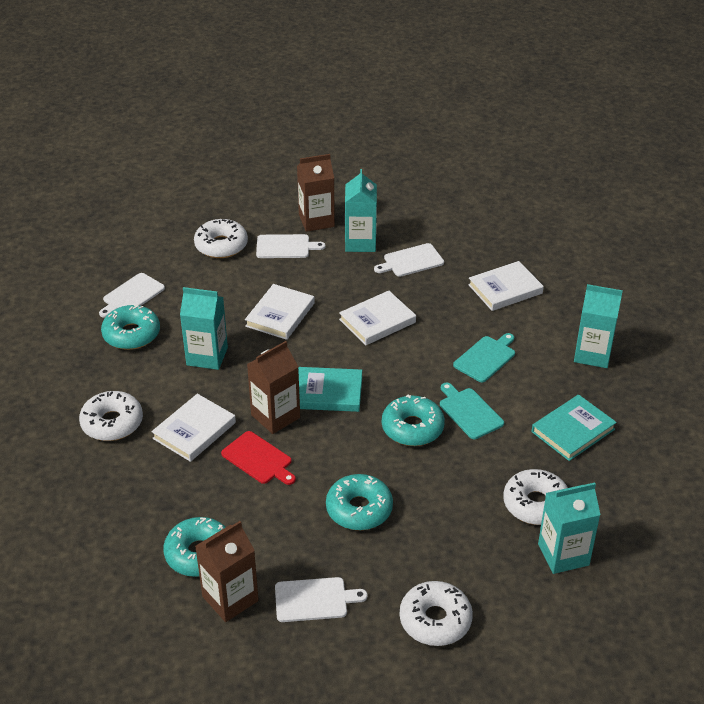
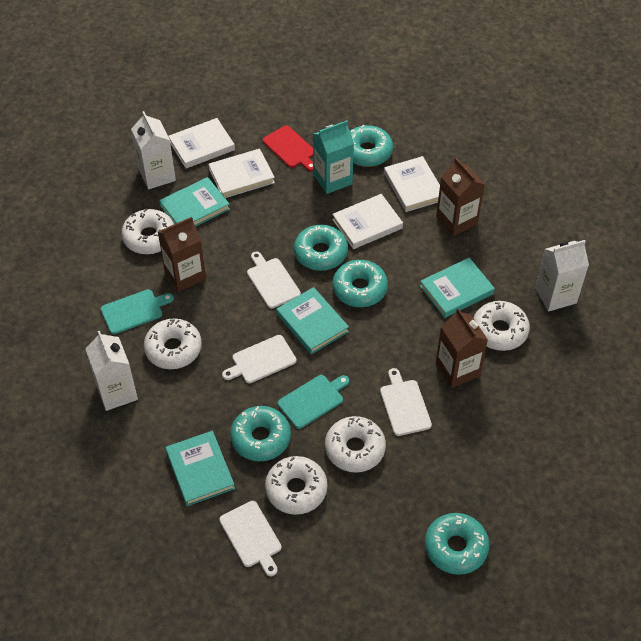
turquoise book: [298,367,362,412] [532,394,617,461] = 2 -> [159,177,230,227] [165,431,235,506] [276,287,349,354] [420,258,495,318] = 4
turquoise carton: [180,287,228,370] [345,169,377,252] [538,483,601,574] [574,284,623,368] = 4 -> [313,120,354,194] = 1
turquoise donut: [101,305,160,350] [163,517,226,577] [326,474,393,530] [382,394,445,446] = 4 -> [230,406,291,461] [294,225,348,271] [332,260,388,307] [350,125,393,167] [425,513,489,575] = 5
white carton: none = 0 -> [85,331,138,411] [131,111,176,190] [535,240,589,312] = 3
white donut: [79,391,143,441] [194,219,248,258] [400,581,473,646] [503,469,568,525] = 4 -> [121,209,174,254] [144,318,202,369] [265,456,327,515] [325,416,386,472] [474,301,530,351] = 5

